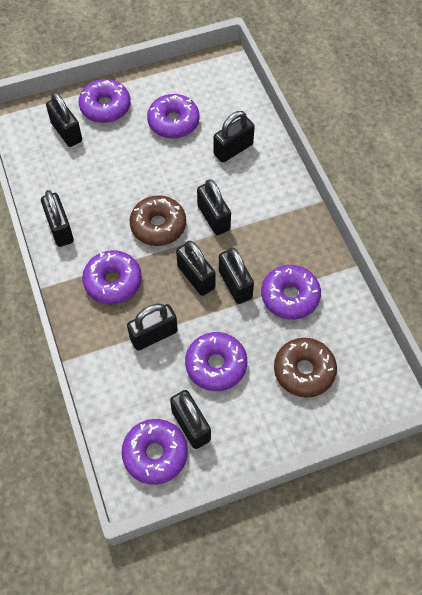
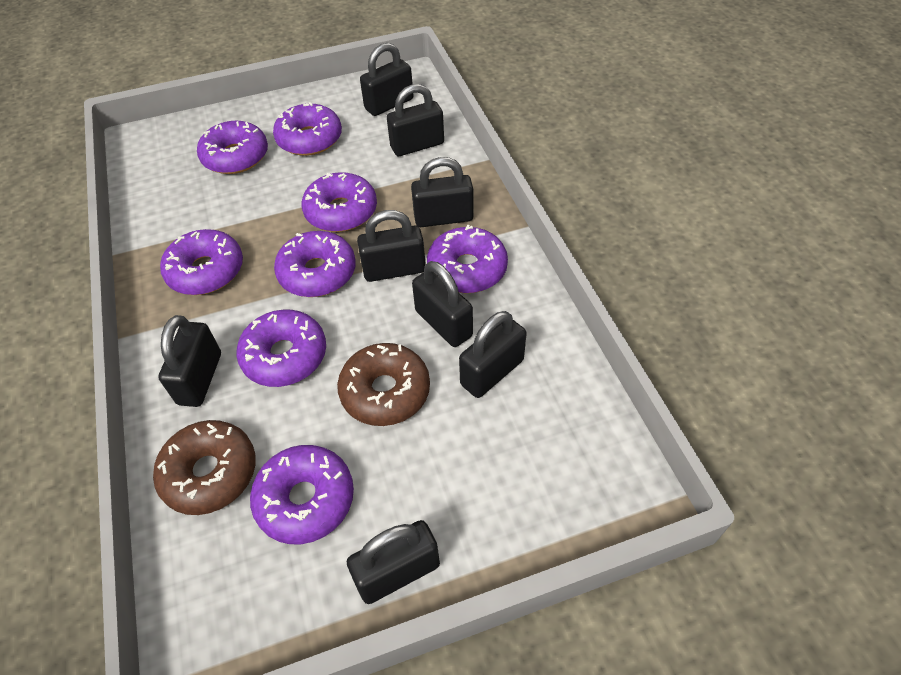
purple donut: [79,79,131,123] [82,250,142,304] [121,419,188,485] [147,94,200,139] [185,332,247,391] [261,265,321,320] = 6 -> [160,229,243,295] [197,121,268,174] [237,309,326,387] [250,445,354,544] [273,102,342,156] [274,231,356,297] [302,172,377,232] [427,225,508,293] = 8

